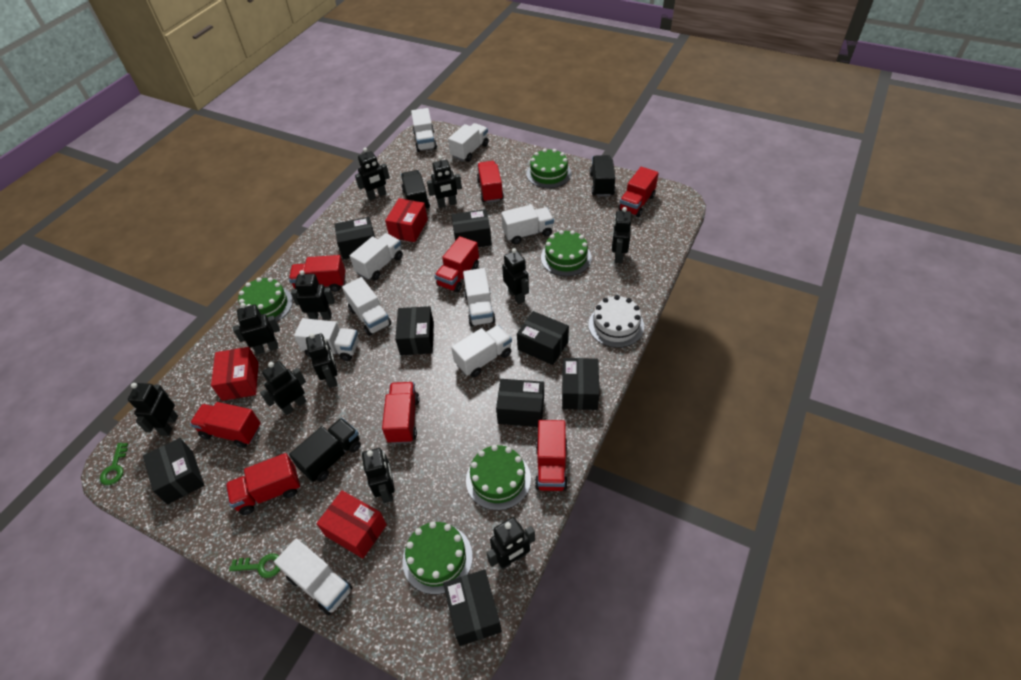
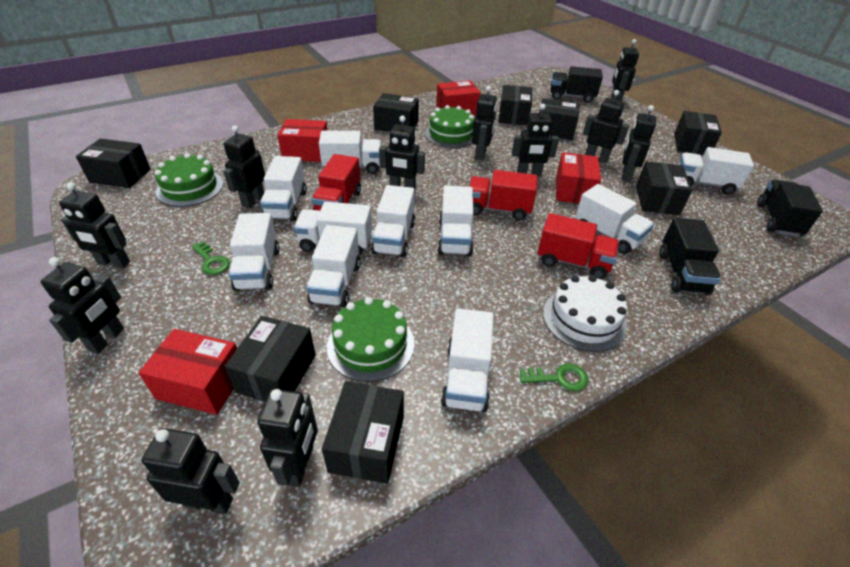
green cake: [238,277,293,321] [402,522,473,594] [466,445,531,510] [527,149,571,188] [541,230,592,276] = 5 -> [155,153,223,207] [327,297,415,382] [425,105,475,148] = 3
red box: [211,347,259,401] [316,490,387,559] [385,198,428,242] = 3 -> [138,329,237,415] [277,119,328,162] [436,81,481,116] [556,152,601,204] = 4
red truck: [190,402,261,448] [226,453,300,515] [289,255,346,292] [382,382,419,444] [434,236,479,293] [477,161,504,203] [535,420,568,491] [618,167,659,217] = 8 -> [311,154,361,211] [469,170,537,220] [537,213,619,279] = 3
white truck: [274,538,353,615] [294,318,359,361] [342,277,391,336] [349,233,403,280] [411,108,437,152] [448,123,489,162] [451,325,512,378] [463,268,496,326] [501,205,554,244] = 9 -> [229,213,279,291] [260,156,307,221] [294,202,372,255] [306,225,361,307] [319,131,381,174] [371,185,415,258] [437,185,474,256] [441,308,494,412] [575,184,654,254] [678,147,754,195] = 10

